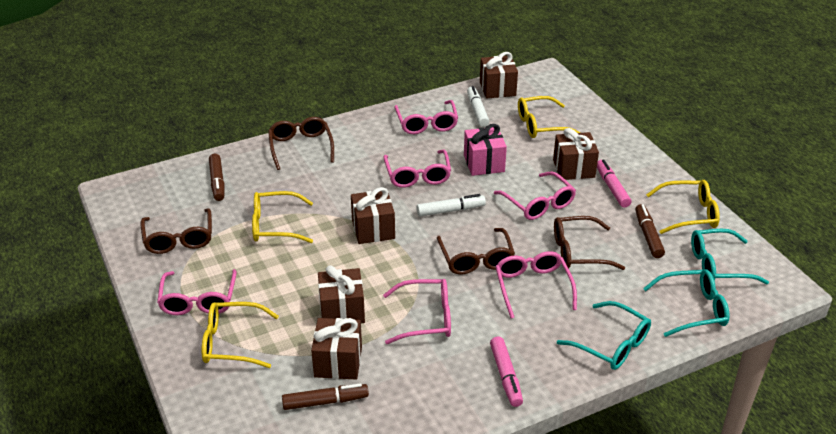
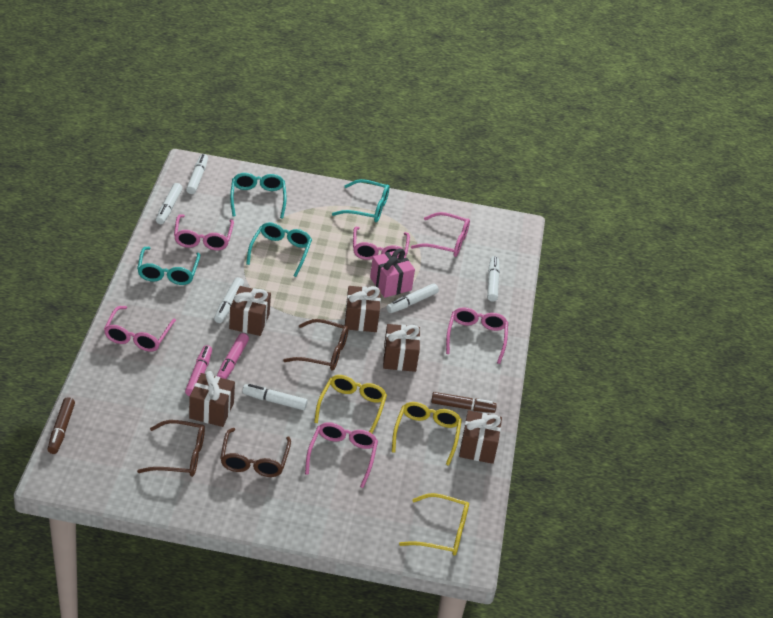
brown glasses: [141,208,212,254] [268,117,334,170] [437,228,515,275] [554,216,625,270] = 4 -> [137,420,205,477] [220,428,291,477] [283,319,349,370] = 3
brown marker: [209,154,224,201] [282,383,369,410] [635,204,665,258] = 3 -> [47,397,75,454] [431,392,497,413] = 2
turquoise glasses: [557,301,651,370] [643,269,729,337] [691,229,769,284] = 3 -> [137,247,200,285] [230,173,286,219] [246,222,312,277] [332,179,389,222] = 4
white marker: [417,194,486,217] [467,86,489,127] = 2 -> [156,183,182,224] [186,154,208,194] [214,277,244,323] [242,384,308,410] [386,283,439,313] [487,256,500,302] = 6
yellow glasses: [202,302,279,368] [252,191,313,243] [518,96,581,138] [646,180,720,234] = 4 -> [314,375,387,433] [392,402,462,466] [399,493,469,556] = 3

